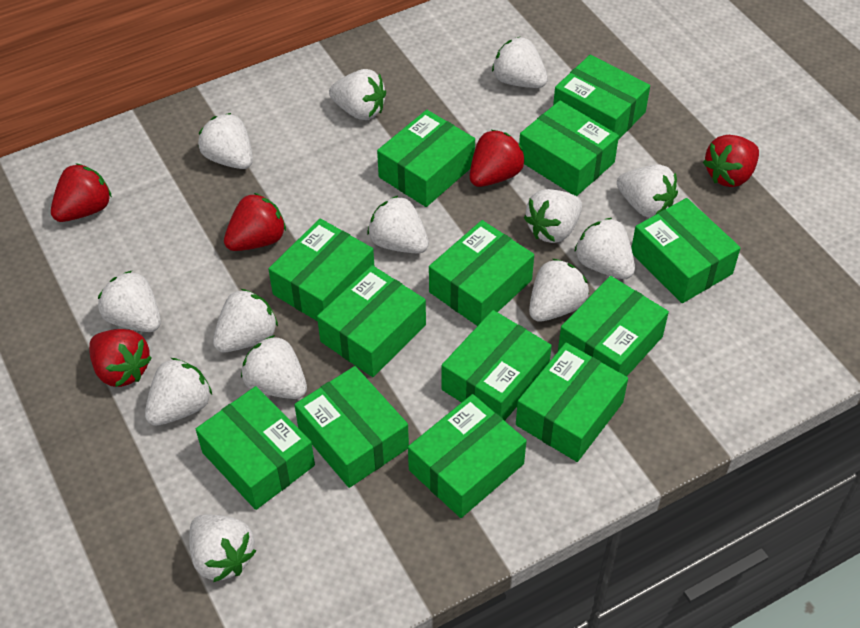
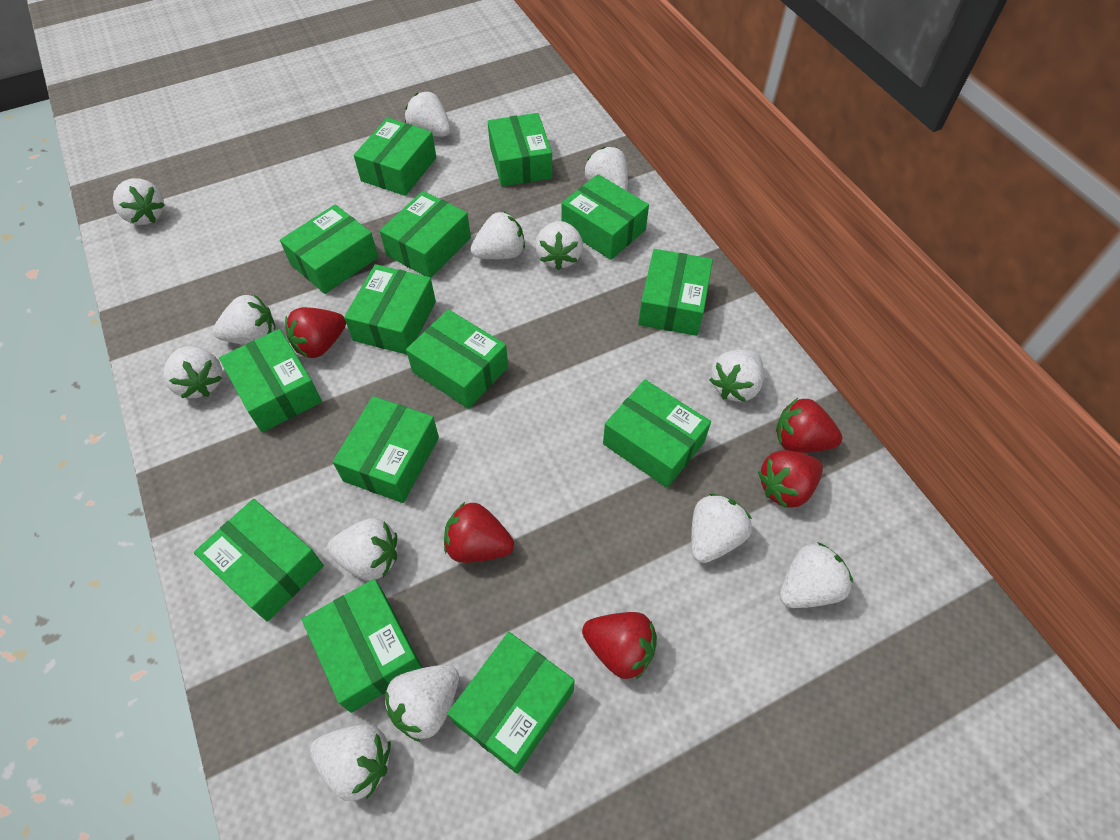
green box: [196,386,315,510] [268,218,374,321] [294,366,409,488] [317,265,426,377] [377,110,475,207] [408,394,527,518] [429,220,534,326] [442,310,552,421] [516,343,628,462] [519,101,619,196] [553,55,650,140] [558,276,669,376] [631,198,741,303] = 13 -> [194,499,324,621] [219,329,322,432] [280,204,378,294] [302,579,422,713] [333,396,439,503] [344,264,436,355] [354,118,436,196] [380,191,471,278] [406,309,508,409] [447,632,575,774] [488,113,552,187] [561,174,649,260] [603,380,711,488] [638,249,713,336] = 14

